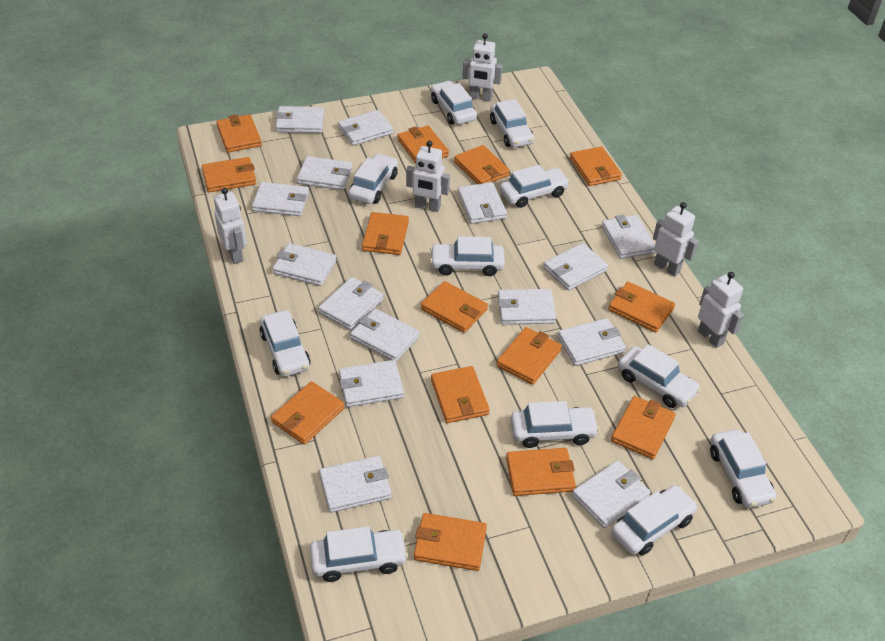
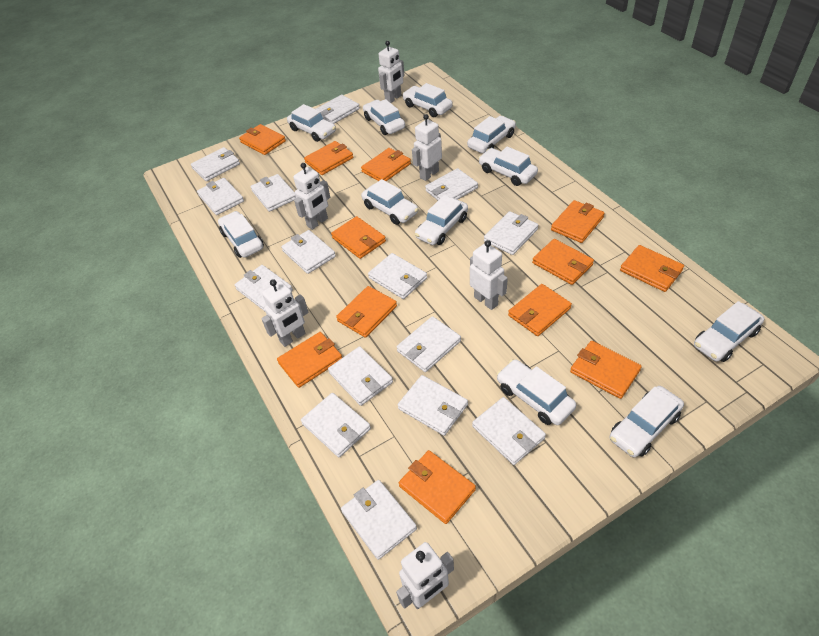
orange wallet: [202,157,256,192] [216,114,262,153] [271,381,345,445] [362,212,409,255] [397,125,449,163] [414,513,487,571] [421,281,488,333] [431,366,490,423] [454,145,510,184] [497,327,562,385] [506,448,576,496] [570,146,622,186] [608,282,675,333] [611,396,675,459] = 14 -> [239,124,286,155] [277,332,342,388] [304,141,353,175] [331,216,386,259] [336,286,397,338] [361,148,411,181] [399,450,476,524] [508,284,572,336] [532,239,594,285] [551,200,605,243] [570,341,642,399] [620,245,684,292] = 12
white robot: [214,188,247,264] [406,141,450,212] [462,33,502,102] [653,202,699,277] [698,272,744,348] = 5 -> [261,279,309,347] [293,163,330,230] [378,41,405,103] [396,542,454,609] [412,114,442,181] [470,240,508,310] = 6

